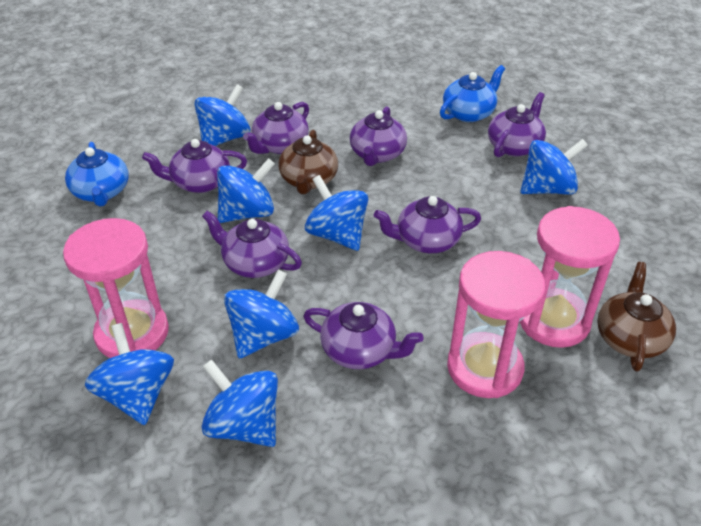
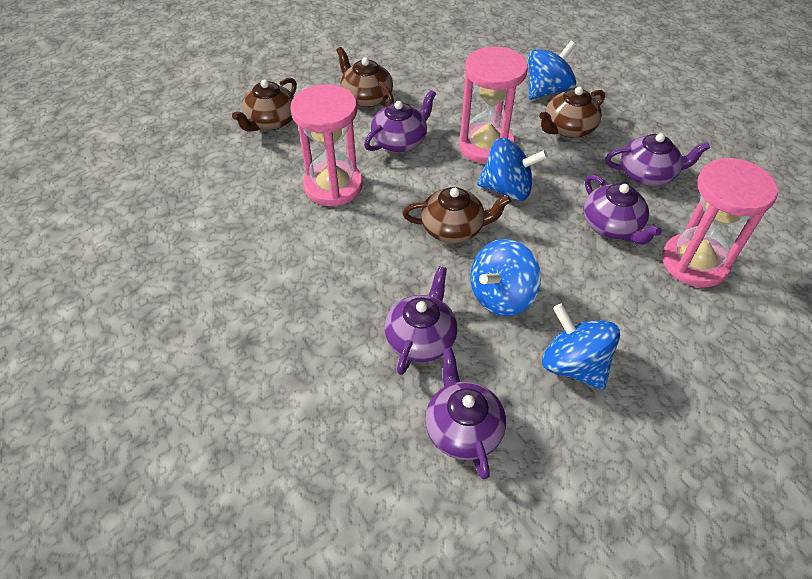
blue spinning top: [85,323,174,425] [194,84,250,146] [202,359,278,447] [217,158,275,223] [224,269,299,358] [305,175,368,251] [520,139,588,195] = 7 -> [470,239,541,316] [477,138,548,201] [528,40,576,100] [542,303,620,390] = 4
blue teapot: [65,142,129,206] [440,65,505,122] = 2 -> none = 0
brown teapot: [278,130,338,194] [597,262,676,372] = 2 -> [232,78,297,132] [336,47,394,107] [402,187,511,243] [539,87,605,138] = 4
purple teapot: [142,139,247,193] [202,211,302,278] [243,102,309,154] [303,302,423,369] [350,106,407,166] [374,196,481,253] [488,92,546,157] = 7 -> [364,90,436,152] [384,266,457,375] [425,348,506,479] [583,174,662,245] [605,133,710,186] = 5

